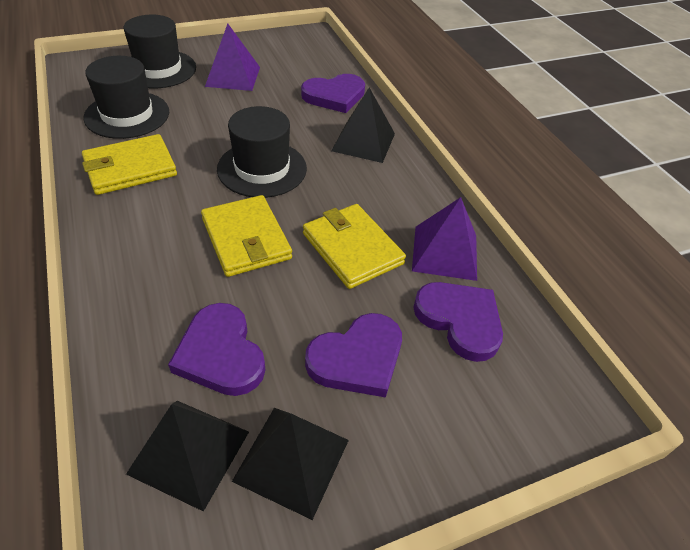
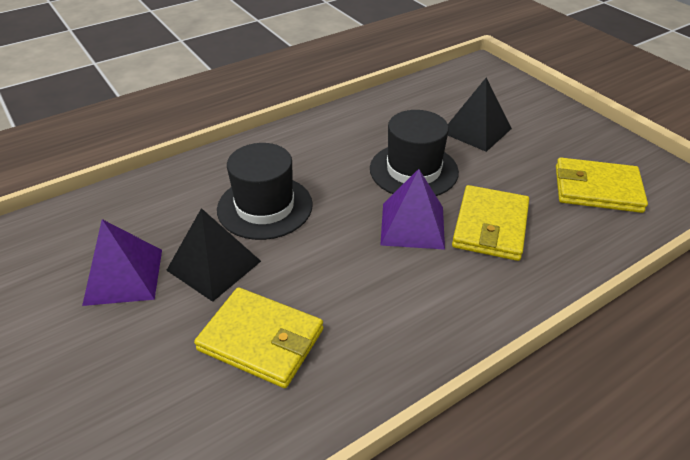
black hat: [83,56,169,139] [123,15,196,88] [217,106,307,198] = 3 -> [217,143,313,240] [370,110,459,196] = 2
black pyramid: [126,401,249,512] [232,408,349,520] [331,88,395,163] = 3 -> [166,208,261,302] [448,78,512,152] = 2
purple heart: [168,303,265,396] [301,74,365,113] [305,313,402,398] [413,282,503,362] = 4 -> none = 0

